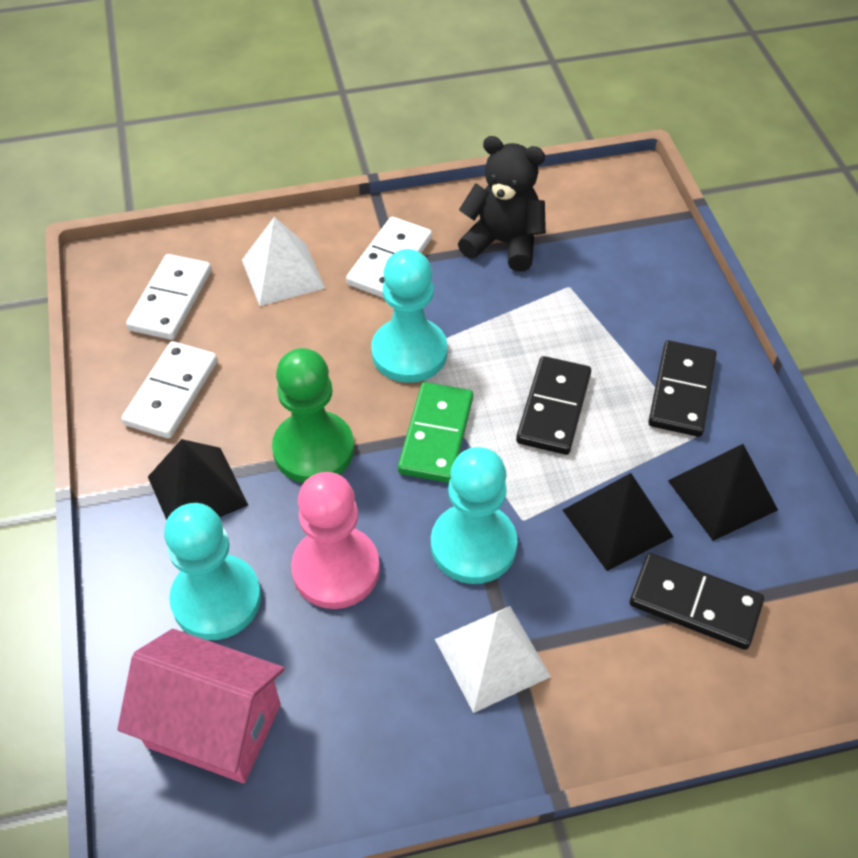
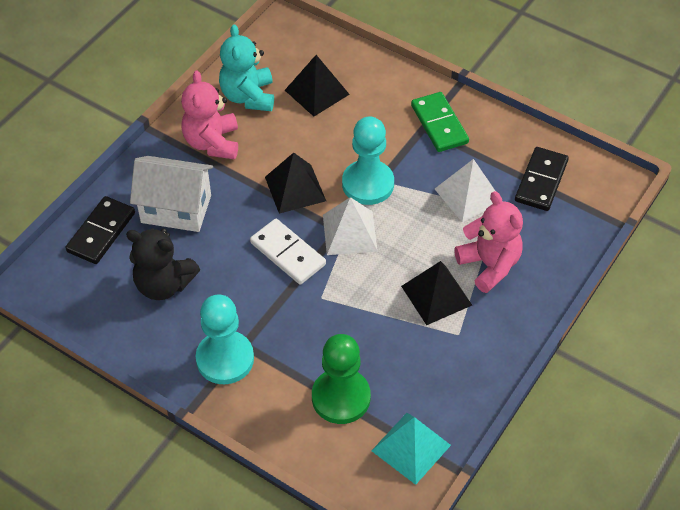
black domino: [516,356,591,455] [630,553,764,650] [648,340,717,437] = 3 -> [65,196,135,264] [515,147,569,211] = 2
pink house: [117,629,284,783] = 1 -> none = 0
pink pawn: [291,472,380,609] = 1 -> none = 0
pink teddy bear: none = 0 -> [181,70,238,160] [454,191,523,293] = 2
turquoise pawn: [164,503,261,640] [371,249,447,383] [431,447,518,584] = 3 -> [196,295,254,384] [342,117,394,205] = 2
turquoise pyramid: none = 0 -> [372,413,451,485] = 1
turquoise teddy bear: none = 0 -> [219,24,274,111] = 1
white domino: [121,341,217,438] [126,254,211,340] [346,217,432,298] = 3 -> [250,219,326,284] = 1
white house: none = 0 -> [130,156,213,232] = 1

